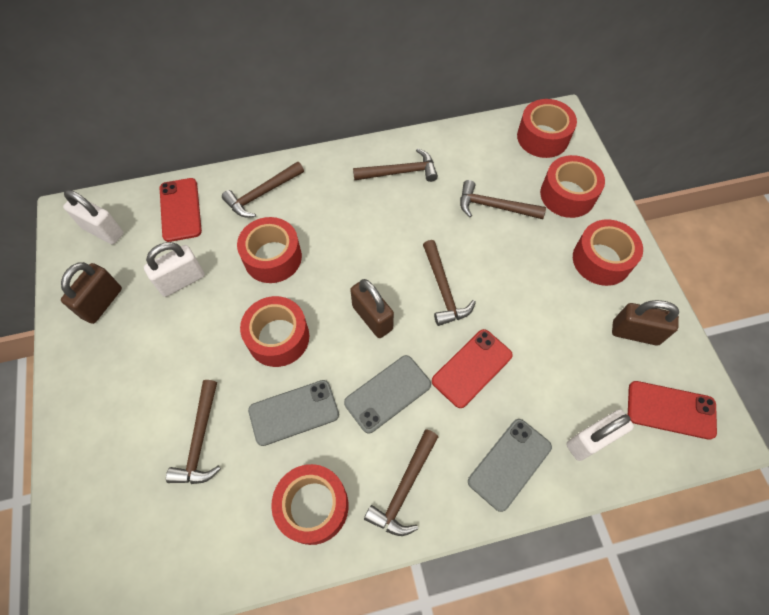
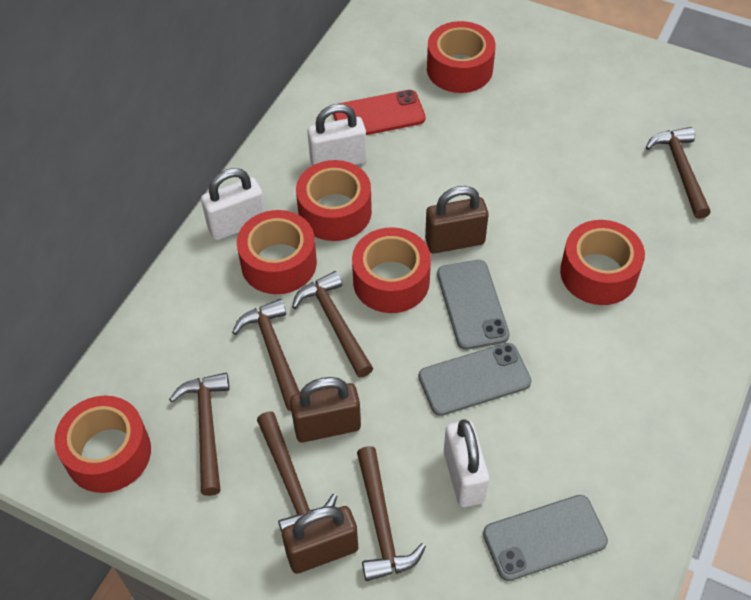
red phone: [160,178,202,242] [432,329,513,408] [628,381,717,440] = 3 -> [333,90,426,135] = 1

